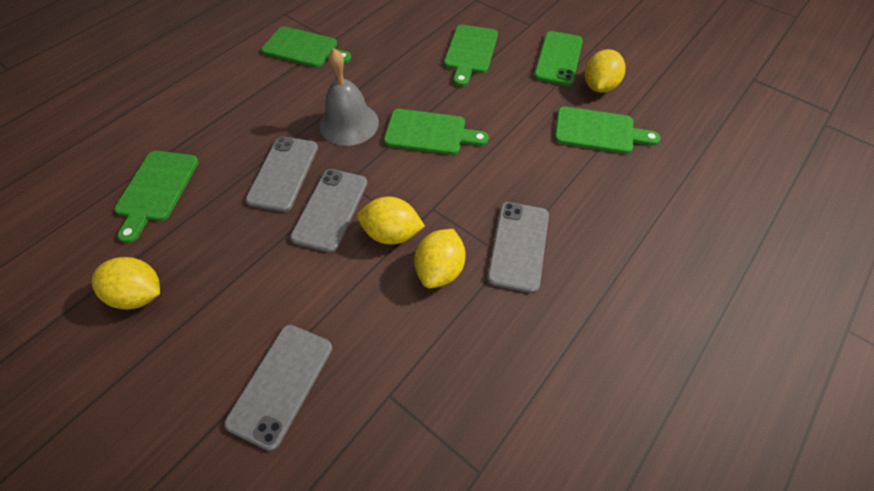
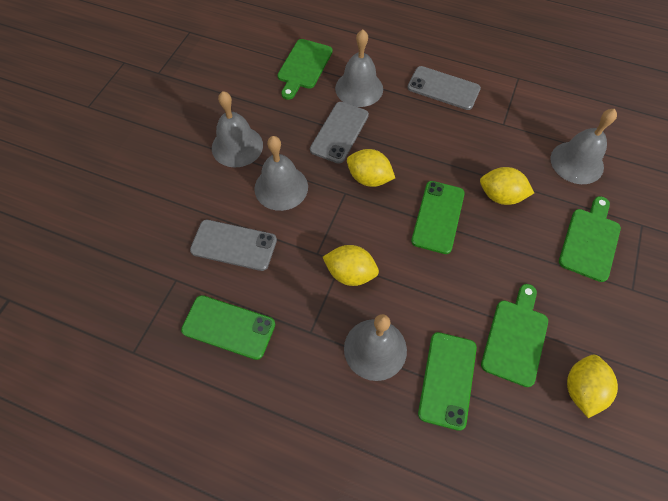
green cutting board: [115,151,199,243] [262,26,351,68] [384,109,489,155] [444,25,498,87] [555,106,660,154] = 5 -> [278,39,333,100] [481,284,548,387] [559,196,621,282] = 3
green phone: [534,31,583,86] = 1 -> [181,295,275,360] [411,181,465,254] [418,332,477,431] = 3
grey bell: [320,48,379,146] = 1 -> [212,91,263,167] [254,136,308,211] [335,30,383,107] [344,314,407,381] [551,109,617,184] = 5
grey phone: [224,325,332,451] [245,137,318,212] [290,169,367,253] [487,202,549,293] = 4 -> [190,220,277,271] [310,102,369,164] [407,66,481,110] = 3

